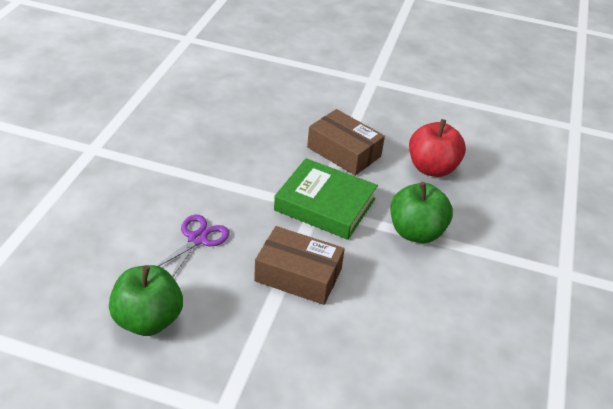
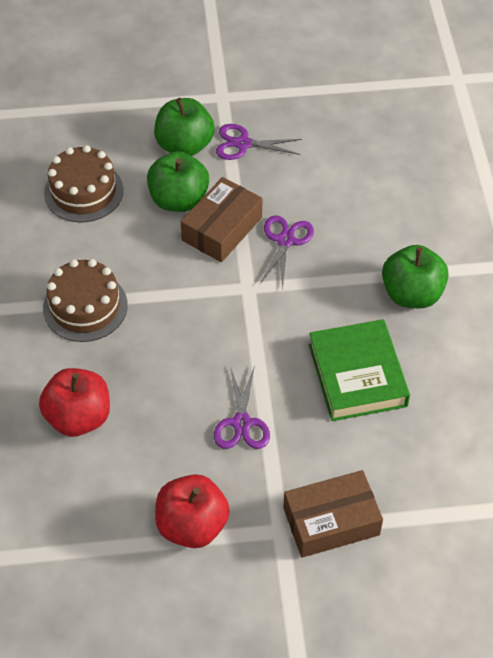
brown cake: none = 0 -> [43,259,128,342] [44,145,123,222] = 2
green apple: [109,265,183,336] [391,182,453,243] = 2 -> [147,151,209,212] [154,98,215,156] [382,245,449,308] = 3
purple scissors: [156,215,230,277] = 1 -> [214,365,270,449] [216,124,302,160] [260,215,314,289] = 3
red apple: [409,119,466,177] = 1 -> [39,368,110,437] [155,474,230,548] = 2

